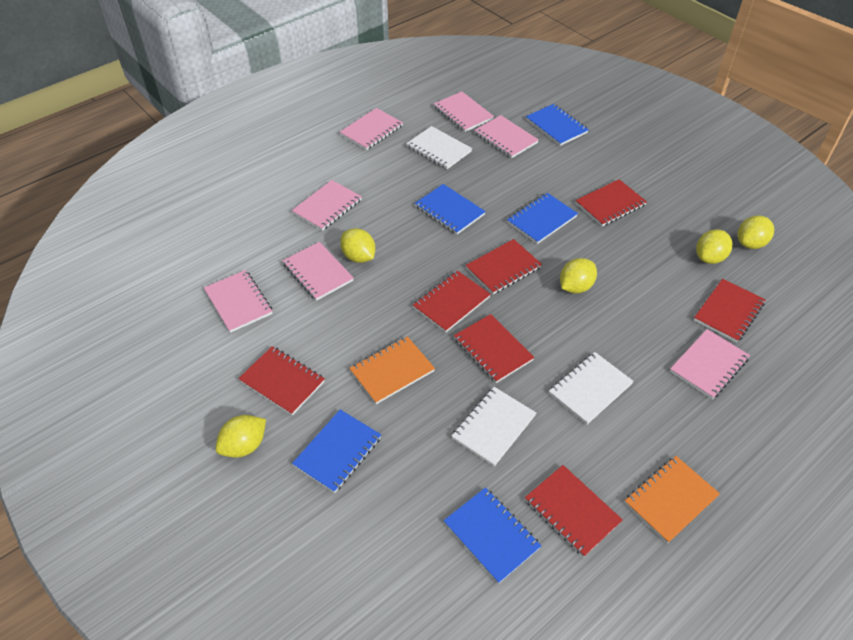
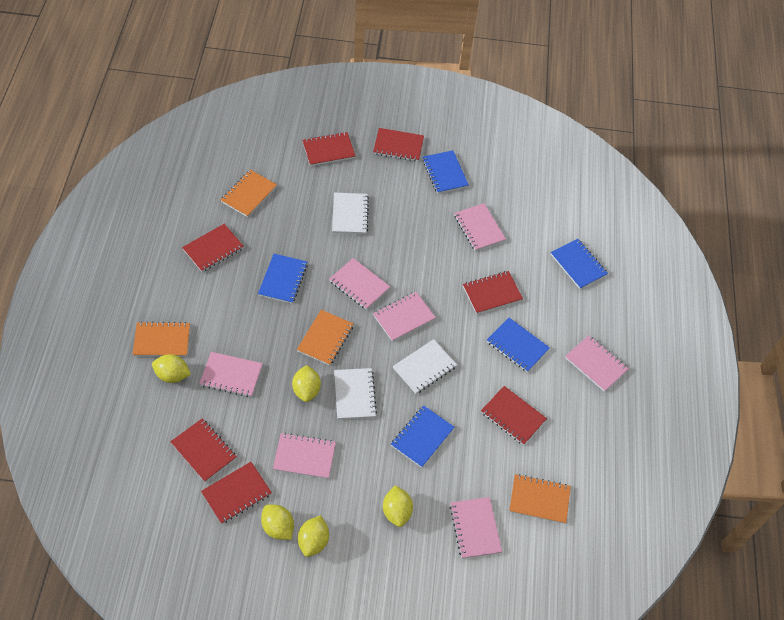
orange notebook: [349,336,435,404] [625,456,720,543] = 2 -> [133,321,190,357] [221,170,277,217] [297,310,353,366] [509,474,571,524] = 4

